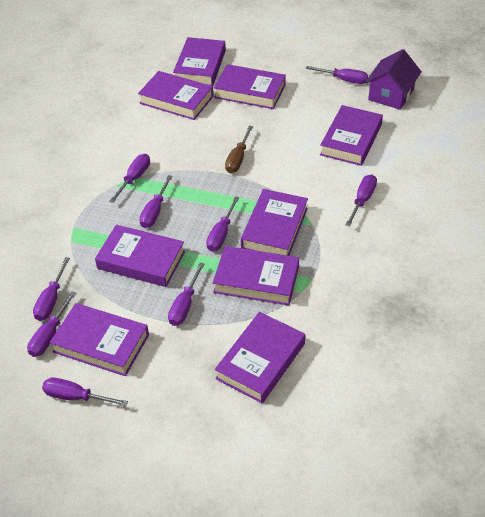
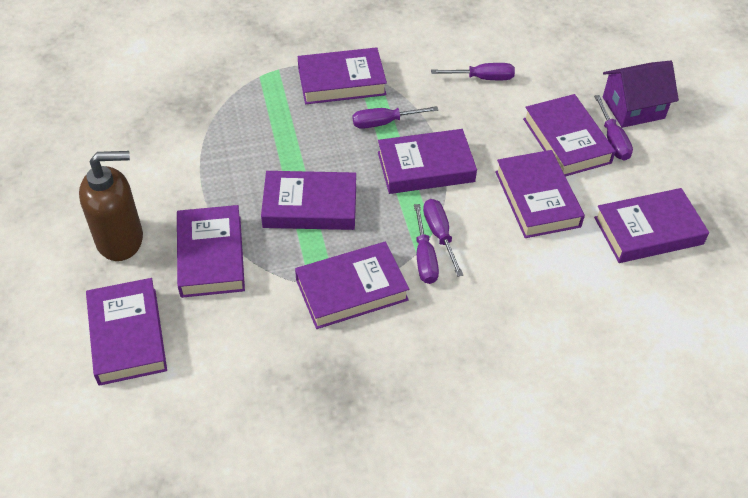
brown screwdriver: [225,126,253,173] = 1 -> none = 0
brown soap dispenser: none = 0 -> [79,151,143,261] = 1
purple screwdriver: [27,291,76,357] [33,257,70,321] [42,378,128,406] [109,154,150,203] [139,175,173,228] [168,263,204,326] [206,196,239,252] [306,66,368,84] [346,175,377,226] = 9 -> [353,106,438,129] [414,204,439,284] [423,199,463,277] [431,63,515,80] [594,95,633,160] = 5

